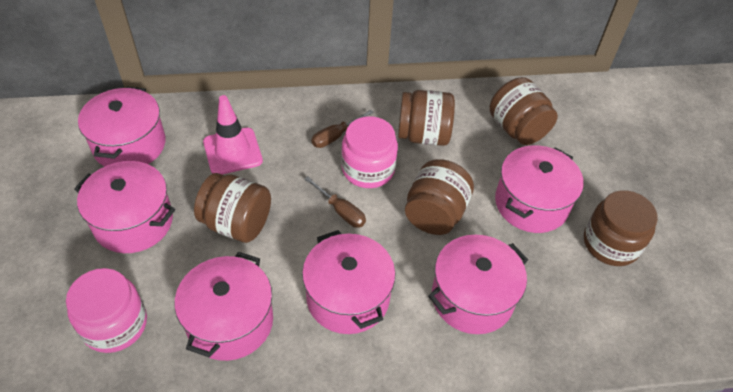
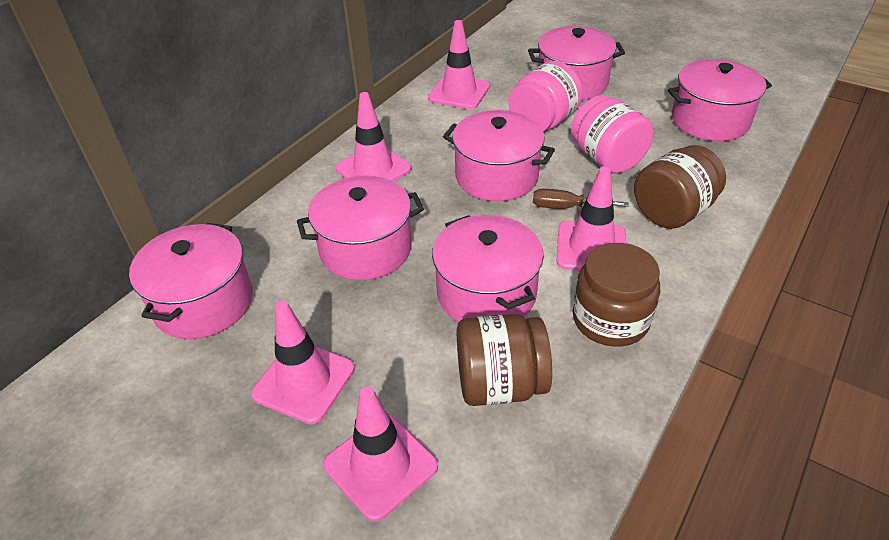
brown jar: [194,173,271,243] [398,90,455,146] [405,159,474,235] [489,77,558,145] [584,190,658,266] = 5 -> [457,314,552,406] [573,243,660,347] [634,145,726,229] = 3
brown screwdriver: [305,176,366,228] [312,110,374,148] = 2 -> [533,189,629,208] = 1
pink traffic cone: [203,95,263,174] = 1 -> [251,301,355,424] [323,387,438,522] [335,92,411,181] [428,20,490,110] [556,166,626,271] = 5

